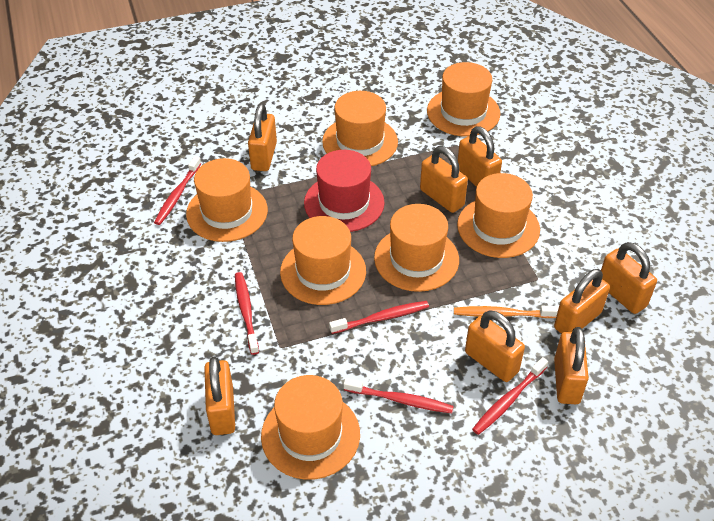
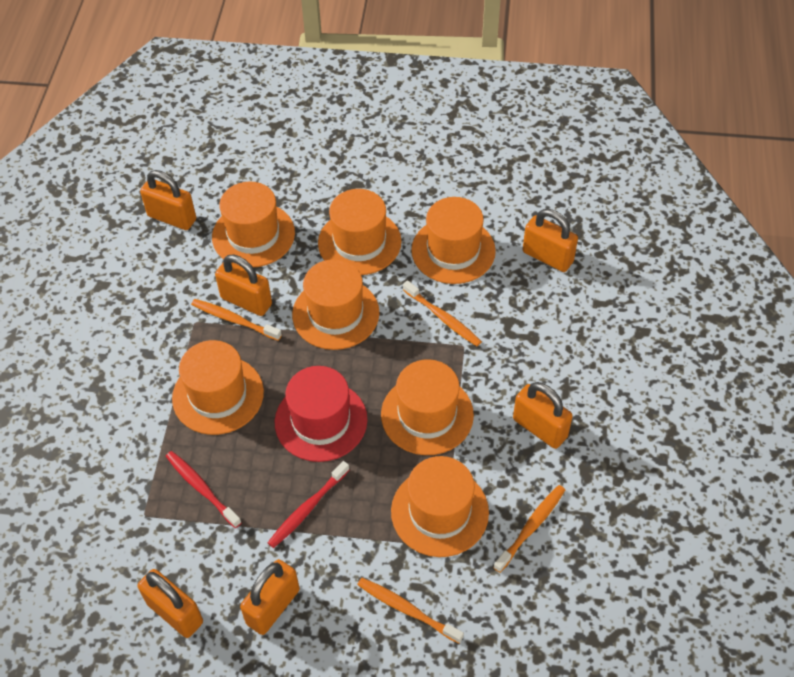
orange padlock: [204,357,235,435] [248,104,277,171] [420,146,468,213] [458,126,502,187] [465,310,525,382] [554,269,610,334] [554,327,589,404] [601,242,657,314] = 8 -> [137,569,203,638] [140,170,196,230] [215,254,272,316] [240,559,300,635] [513,382,573,449] [523,209,578,272] = 6
orange toothbrush: [454,306,559,318] = 1 -> [191,299,282,341] [357,578,464,644] [403,280,482,346] [493,485,565,573] = 4
red toothbrush: [154,156,201,225] [235,272,259,355] [329,301,429,334] [344,378,454,413] [472,357,548,435] = 5 -> [166,451,242,528] [267,461,349,548] = 2

